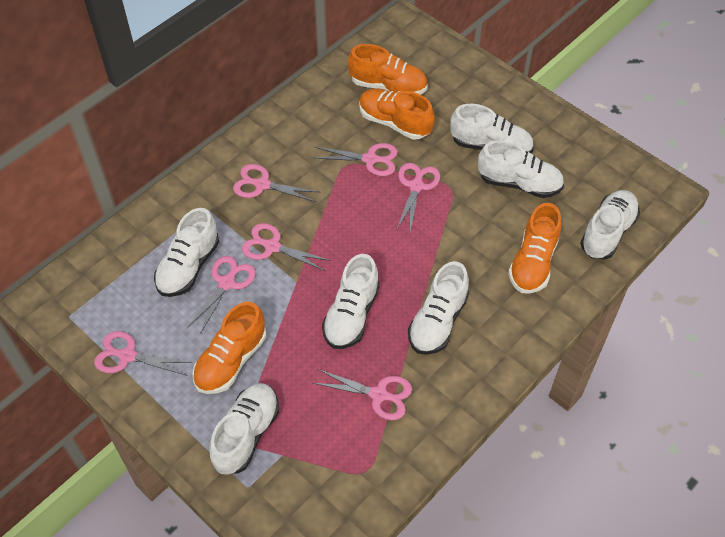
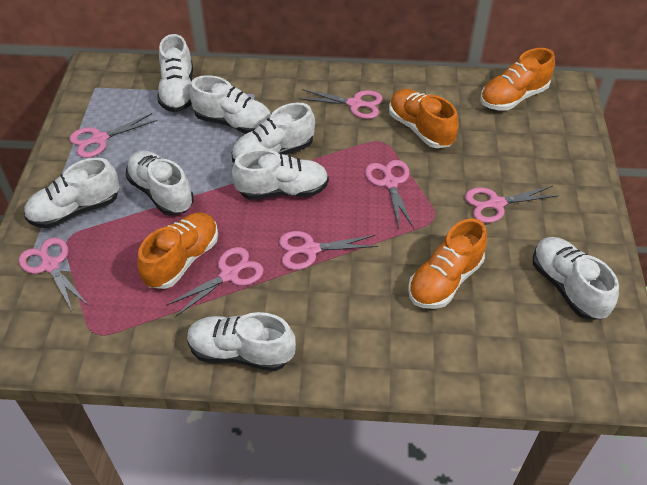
white shoe: [154,208,219,297] [209,383,279,475] [322,254,380,349] [408,261,469,355] [450,104,534,153] [478,140,564,198] [580,190,640,259] = 7 -> [24,158,119,228] [126,151,194,216] [157,34,193,112] [187,312,296,371] [189,75,271,134] [231,103,315,163] [232,149,329,200] [533,237,619,320] = 8

